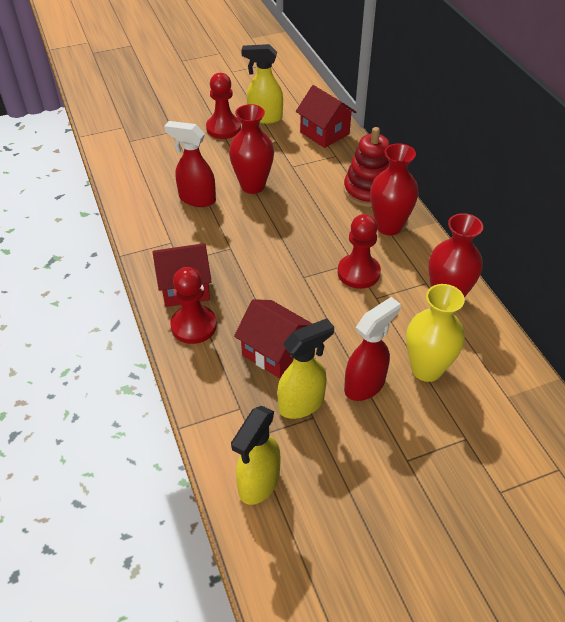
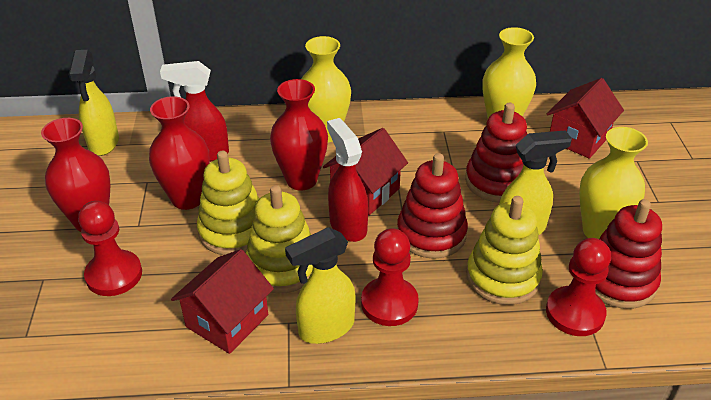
red stacking toy: [344,127,390,207] = 1 -> [397,153,468,259] [465,103,527,203] [595,199,662,309] = 3
yellow stacking toy: none = 0 -> [197,151,259,255] [246,185,313,293] [466,196,543,305] = 3
yellow vase: [406,284,465,382] = 1 -> [301,36,351,142] [482,27,536,118] [579,127,648,239] = 3

